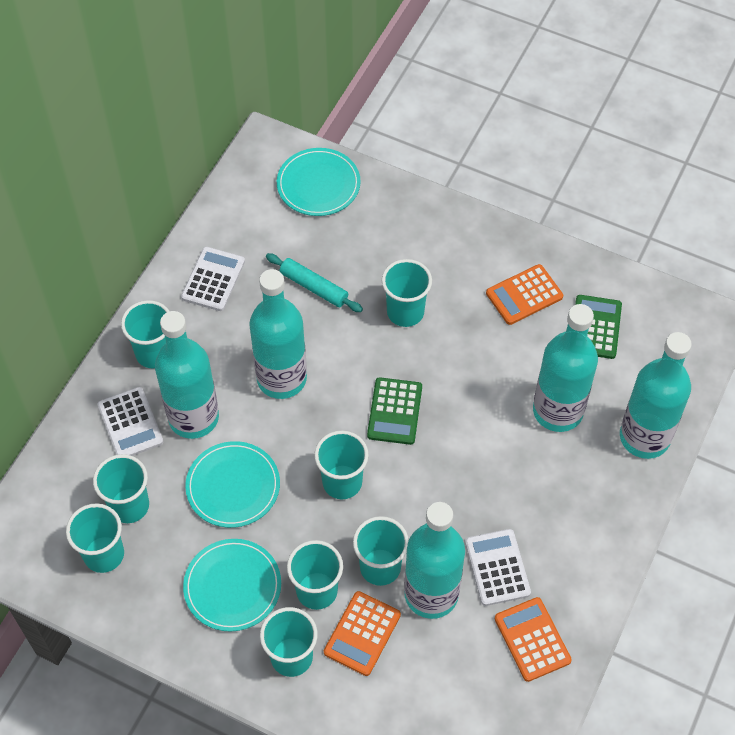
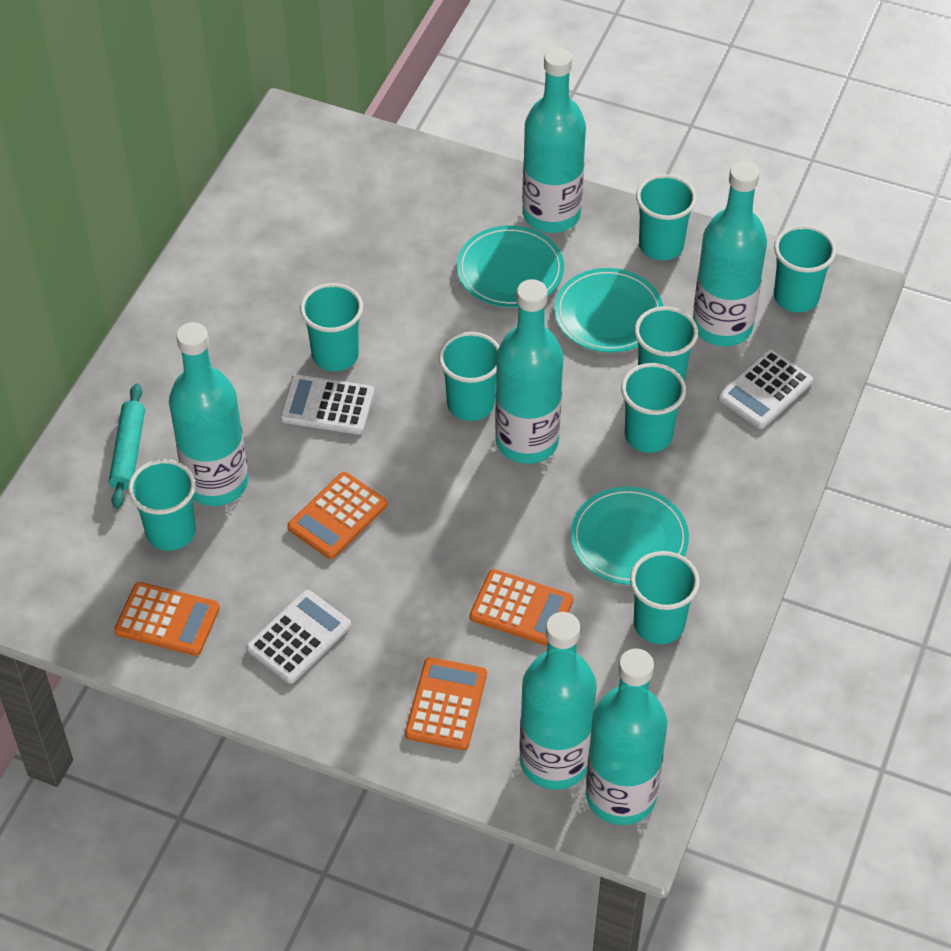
green calculator: [367,377,422,445] [575,295,622,359] = 2 -> none = 0
orange calculator: [324,591,401,676] [486,264,563,325] [495,597,572,682] = 3 -> [114,582,220,656] [287,472,387,559] [405,657,487,750] [470,569,573,646] = 4
turquoise bottle: [155,311,219,439] [249,269,307,399] [404,502,465,619] [533,304,598,432] [620,332,692,459] = 5 -> [169,322,248,506] [495,279,563,464] [519,612,597,790] [522,47,586,233] [586,649,667,825] [693,161,767,347] = 6

